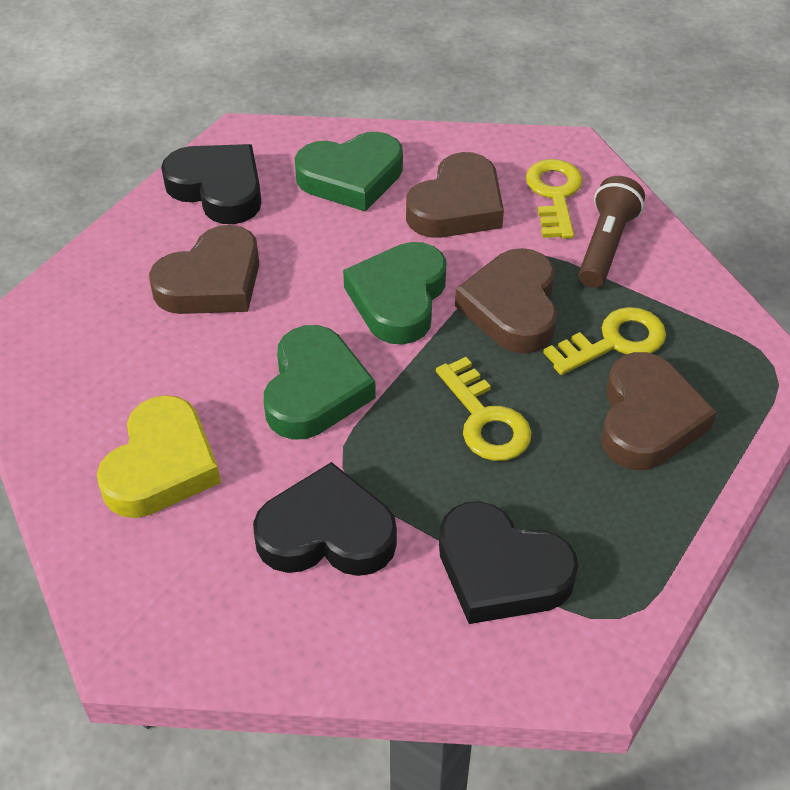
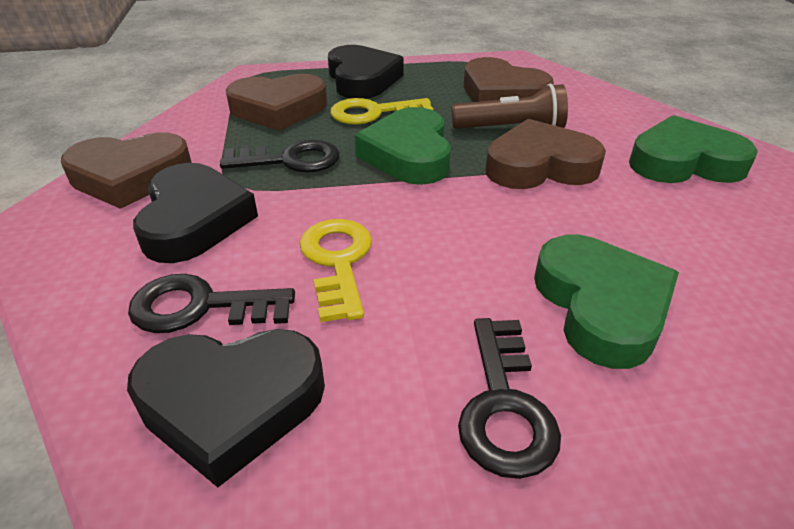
black key: none = 0 -> [128,274,295,333] [220,140,340,172] [458,318,561,479] = 3
yellow heart: [97,395,221,518] = 1 -> none = 0
yellow key: [436,357,532,461] [526,159,583,239] [543,307,666,375] = 3 -> [300,219,372,322] [330,98,434,124] = 2

